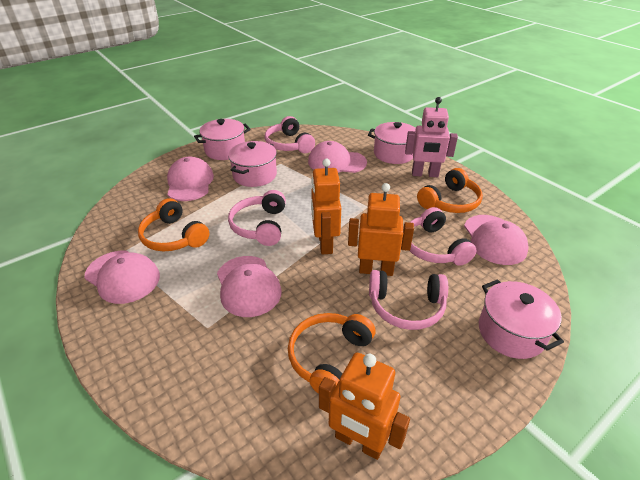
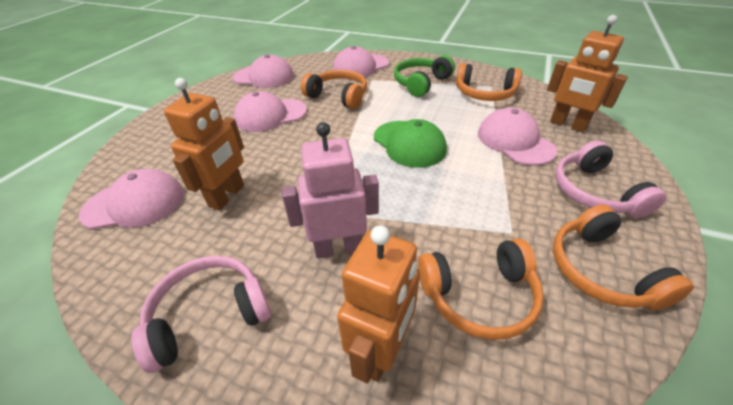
green cap: none = 0 -> [374,119,447,168] = 1
green headphones: none = 0 -> [394,55,455,97] = 1
orange headphones: [138,198,209,252] [288,313,375,394] [417,168,483,213] = 3 -> [301,70,367,109] [418,239,544,340] [456,63,522,101] [553,204,694,311] = 4
pink headphones: [228,190,286,246] [265,116,315,153] [369,270,448,330] [409,207,477,266] = 4 -> [132,256,271,373] [555,141,667,218] = 2
pink pot: [194,119,251,160] [228,141,277,187] [368,122,416,164] [479,279,564,359] = 4 -> none = 0

